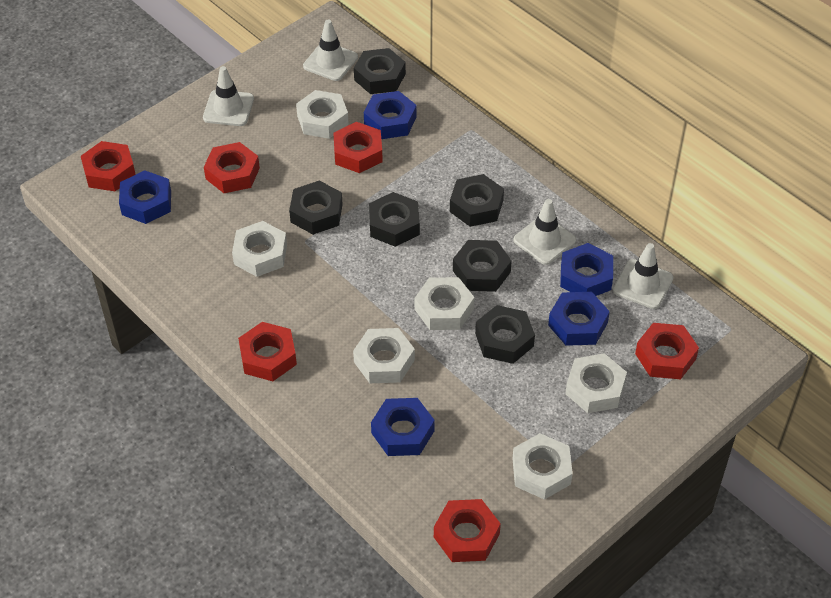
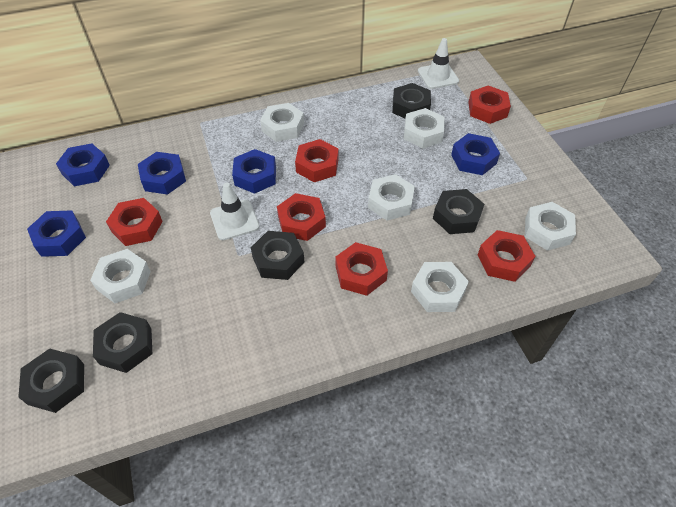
black nut: [289,180,343,235] [354,48,406,94] [369,192,420,247] [450,174,504,227] [453,240,512,292] [475,305,535,364] = 6 -> [18,349,84,413] [93,312,152,373] [251,231,304,280] [392,83,431,119] [433,189,484,234] = 5
white traffic cone: [203,66,254,126] [303,20,358,81] [514,199,576,265] [613,243,673,309] = 4 -> [210,183,259,240] [418,38,459,89] = 2

